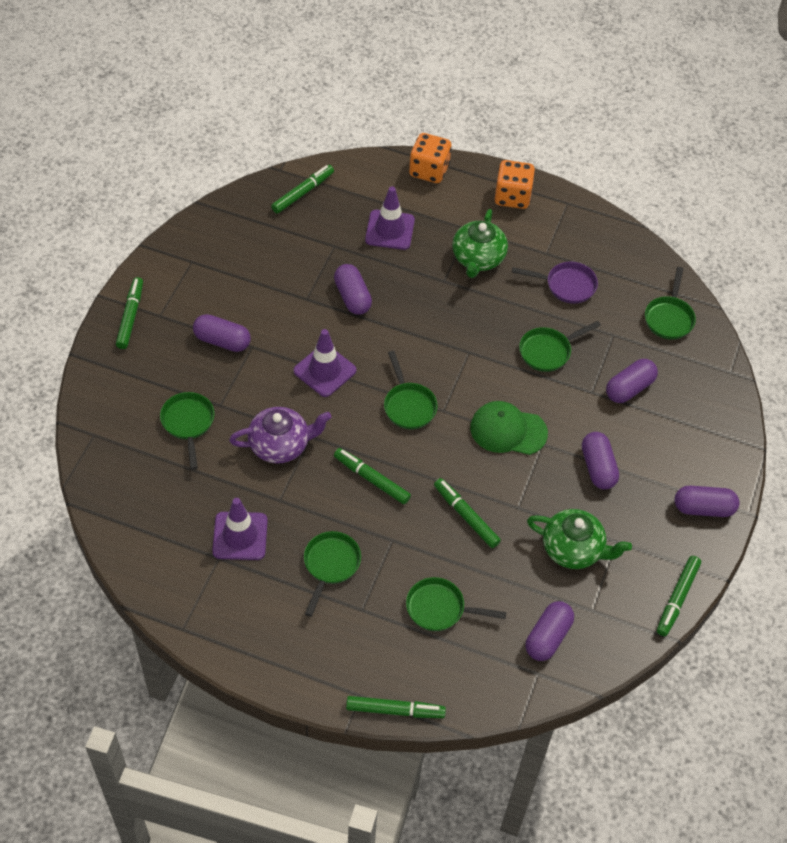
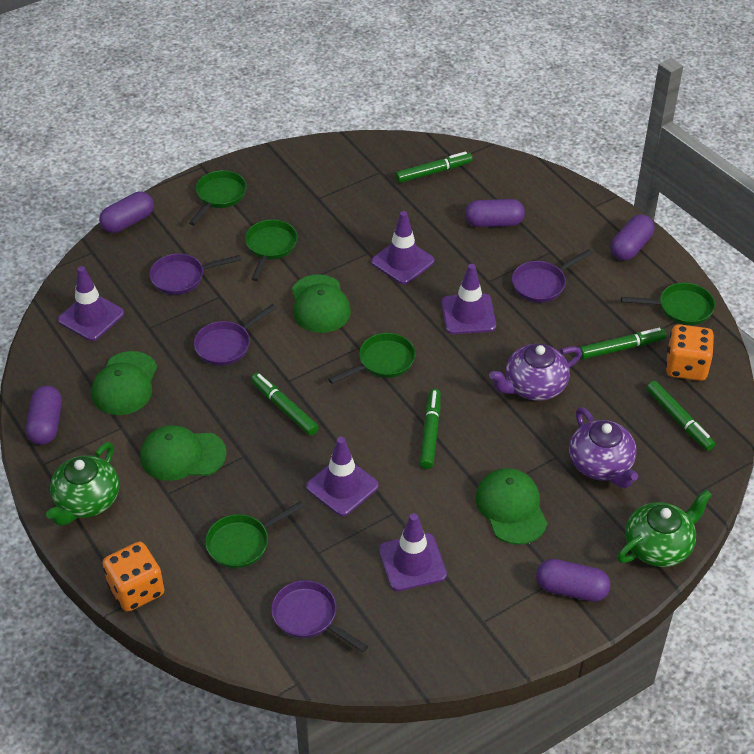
green cap: [470,401,548,455] = 1 -> [91,351,157,415] [140,425,227,481] [292,274,351,333] [476,468,547,545] = 4
green marker: [116,277,143,349] [271,165,334,214] [334,448,411,504] [346,696,446,718] [434,478,501,548] [657,556,701,636] = 6 -> [251,373,319,436] [395,151,473,183] [420,389,441,469] [580,328,666,359] [646,381,715,451] = 5
green pan: [160,392,215,470] [304,531,361,617] [384,351,438,429] [406,577,506,631] [519,321,601,372] [645,267,696,340] = 6 -> [189,170,247,225] [205,501,304,569] [245,220,298,281] [328,333,416,384] [621,283,715,325] = 5
purple capsule: [193,314,251,352] [334,264,372,315] [526,601,574,661] [582,432,619,490] [606,359,658,403] [675,486,739,517] = 6 -> [26,386,62,445] [99,191,154,233] [465,199,525,227] [536,559,610,602] [611,214,654,261] = 5
purple pan: [512,262,598,304] = 1 -> [149,254,241,295] [194,304,277,366] [271,580,368,652] [512,249,592,303] = 4
purple teapot: [229,407,331,464] = 1 -> [489,344,582,401] [569,407,638,488] = 2
purple traffic cone: [212,498,268,560] [293,329,356,397] [365,186,415,250] = 3 -> [58,266,124,341] [306,437,379,516] [371,211,435,284] [379,513,447,591] [441,264,496,334] = 5

